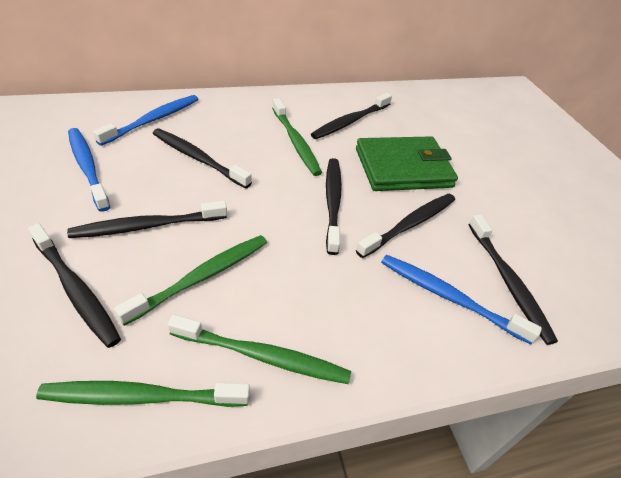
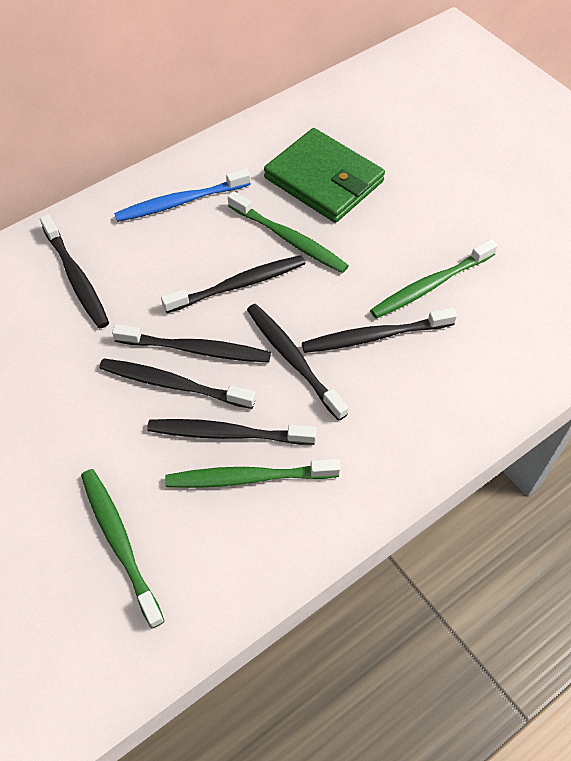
blue toothbrush: [68,128,110,212] [93,95,198,146] [381,255,542,345] = 3 -> [114,168,251,222] = 1

